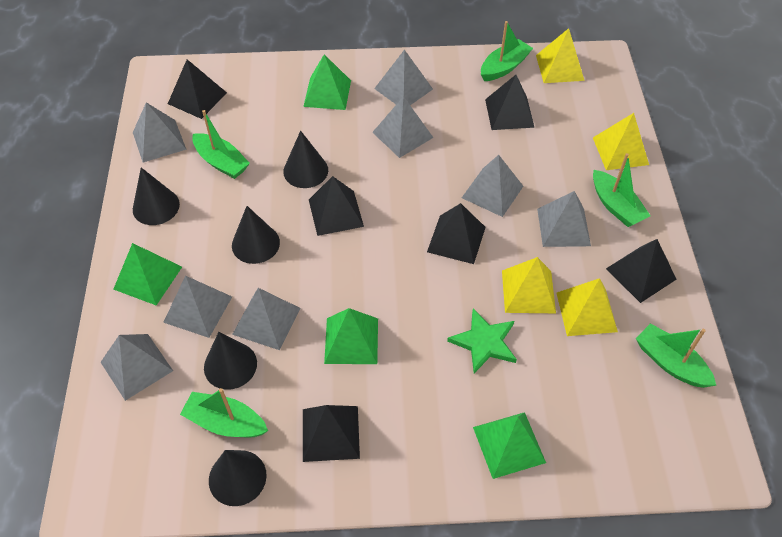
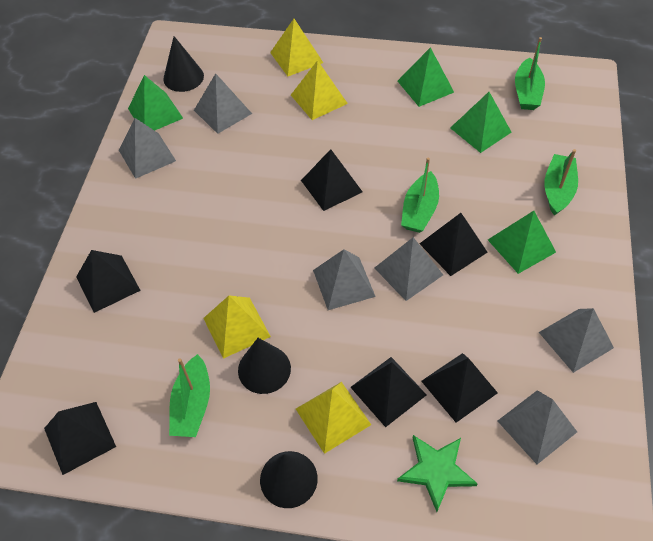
black cone: [133,168,180,225] [204,332,257,390] [209,450,267,506] [232,206,280,264] [283,131,328,188] = 5 -> [163,36,204,92] [238,338,291,394] [260,451,318,508] = 3
green boat: [180,388,268,437] [192,110,250,179] [481,21,533,81] [593,153,651,227] [636,323,716,388] = 5 -> [169,354,210,437] [401,157,439,233] [515,37,545,110] [544,149,578,216] = 4
grey pyramid: [101,334,173,401] [133,103,187,162] [163,276,232,338] [232,288,300,350] [372,96,433,158] [374,50,433,105] [462,155,523,217] [537,191,591,247] = 8 -> [119,118,176,179] [194,73,252,134] [313,250,376,310] [375,237,443,301] [498,390,577,464] [539,308,614,373] = 6

